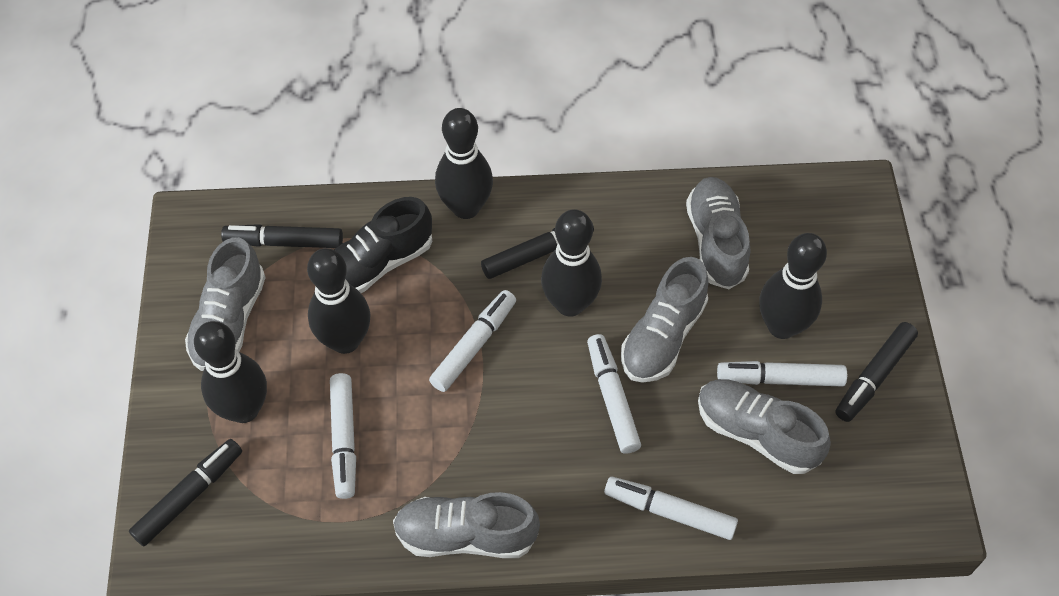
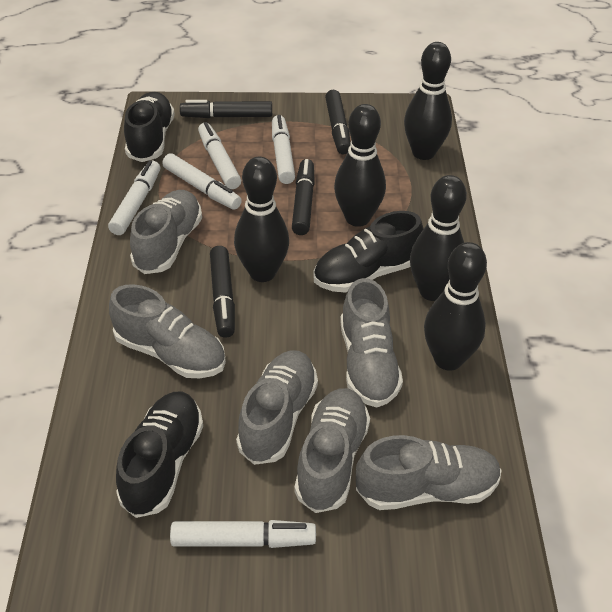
black shoe: [334,197,432,293] = 1 -> [116,392,203,518] [124,92,175,162] [313,211,423,293] = 3
grey shoe: [185,237,266,371] [393,492,540,558] [621,257,709,383] [686,177,750,289] [698,379,831,474] = 5 -> [109,284,226,378] [130,190,202,274] [236,350,318,465] [294,388,370,513] [340,278,403,407] [356,435,502,510] = 6

